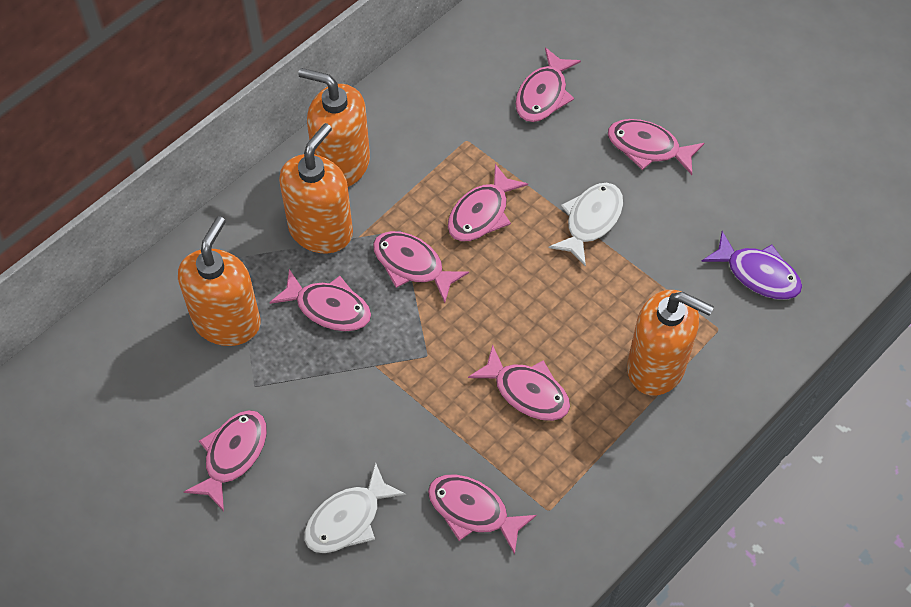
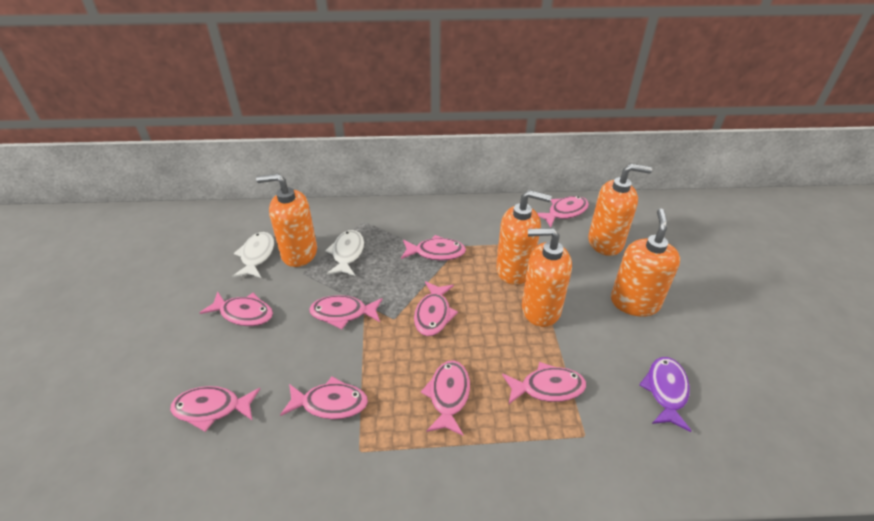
orange soap dispenser: [178,216,261,346] [279,123,353,253] [298,68,370,187] [627,290,714,396] = 4 -> [256,174,317,267] [496,190,552,285] [522,228,572,327] [588,164,652,256] [611,209,680,317] = 5
pink fish: [184,410,267,511] [269,269,371,331] [373,231,469,303] [428,474,537,555] [448,164,528,242] [468,345,570,421] [515,47,581,122] [608,119,704,175] = 8 -> [170,386,260,432] [200,291,273,326] [280,376,368,419] [309,295,383,329] [401,235,466,261] [414,281,458,336] [421,360,470,436] [502,362,586,404] [537,196,589,228] = 9

